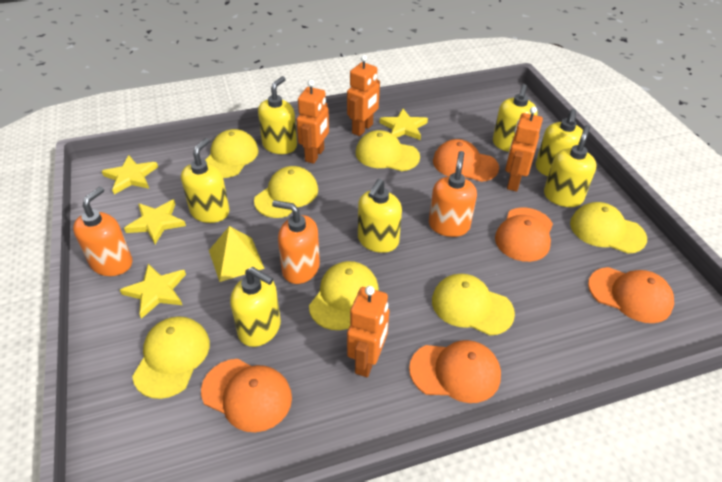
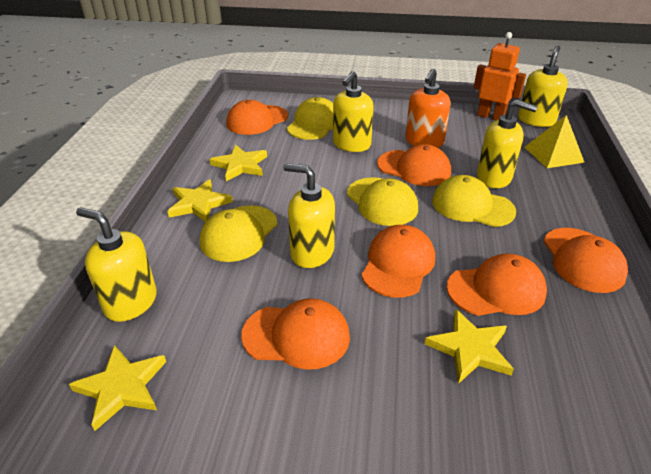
orange cap: [201,359,292,432] [409,340,501,403] [433,139,499,182] [495,208,553,262] [588,267,674,323] = 5 -> [226,100,288,135] [241,298,350,370] [361,225,435,298] [377,144,451,186] [447,254,547,316] [543,228,628,293] = 6
orange robot: [297,80,329,164] [347,55,380,136] [347,286,389,377] [505,106,543,192] = 4 -> [474,32,526,120] = 1
orange soap dispenser: [73,187,132,276] [272,200,320,284] [429,151,477,237] = 3 -> [405,69,451,148] = 1
yellow cap: [132,316,210,399] [205,129,259,178] [254,166,318,218] [309,261,379,330] [356,130,420,171] [432,274,515,336] [570,202,647,254] = 7 -> [200,205,277,262] [287,97,333,140] [347,177,418,226] [432,175,516,227] = 4
yellow soap dispenser: [181,138,230,223] [230,267,281,347] [258,76,297,154] [358,179,402,253] [493,84,537,152] [536,109,583,176] [544,125,597,207] = 7 -> [76,207,157,322] [284,163,335,268] [333,71,374,152] [477,99,538,188] [518,46,568,127] = 5

